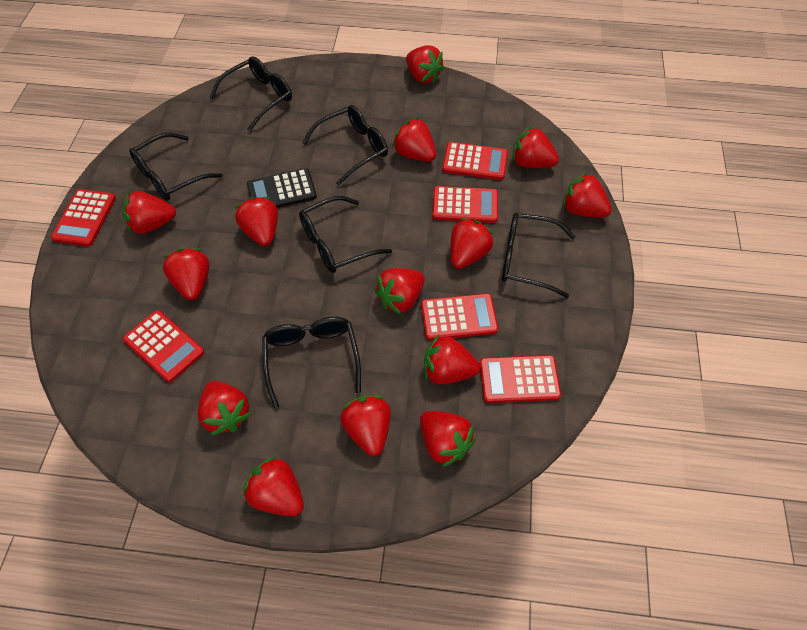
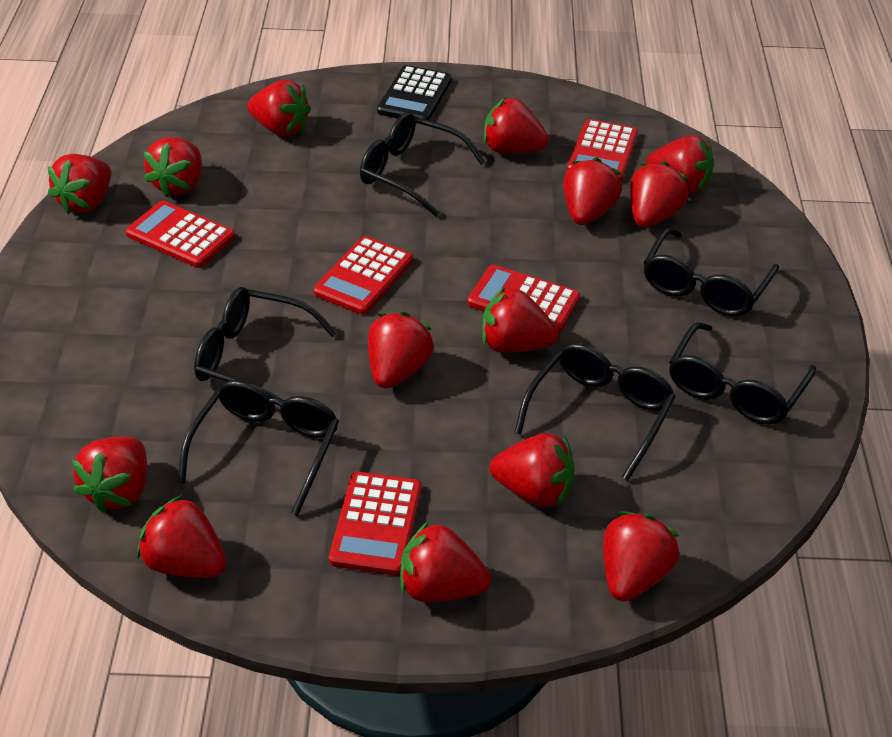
red calculator: [51,189,116,247] [123,310,204,382] [421,293,498,340] [432,186,498,223] [442,142,508,180] [480,355,561,403] = 6 -> [126,201,235,268] [314,236,413,315] [329,472,422,575] [467,265,580,334] [567,119,638,181] = 5

